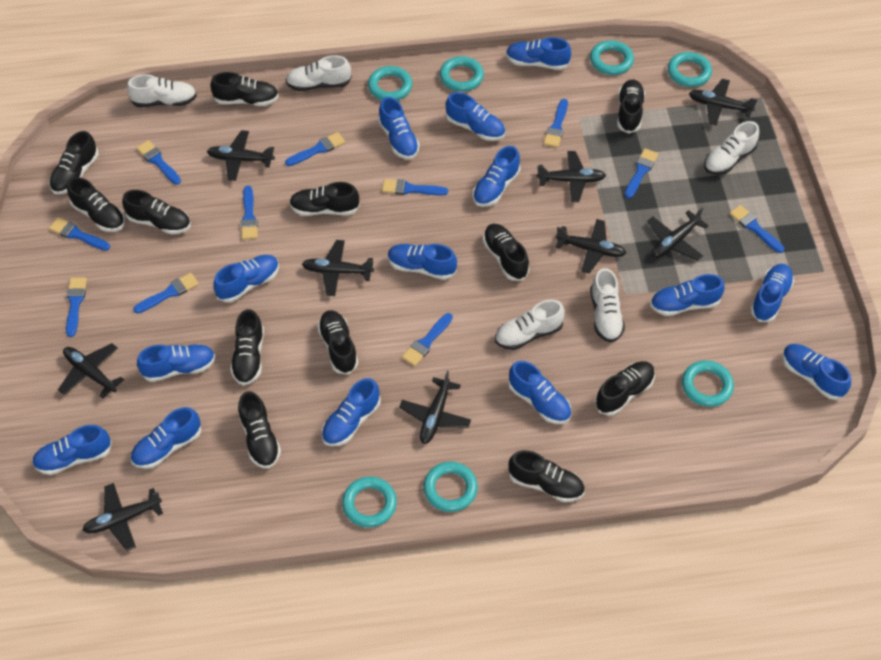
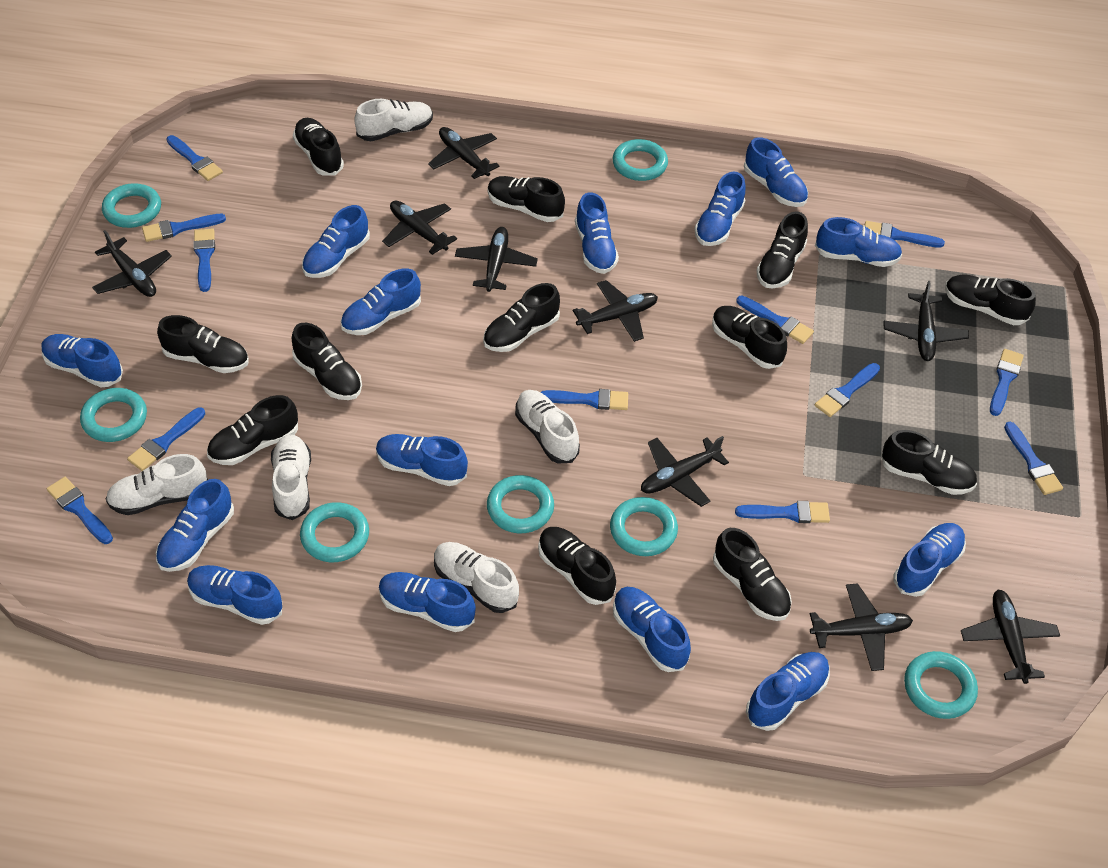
blue brush: [49,217,110,251] [66,277,87,337] [133,273,199,314] [136,140,181,185] [241,186,258,240] [285,132,345,166] [382,179,448,196] [402,313,453,366] [544,99,568,148] [625,148,658,199] [729,205,784,253] = 11 -> [47,477,113,544] [127,408,205,471] [142,214,226,242] [167,135,223,181] [193,228,215,292] [541,389,628,410] [735,501,830,523] [736,296,814,344] [815,363,880,417] [865,221,945,248] [990,349,1024,416] [1004,422,1063,495] = 12

